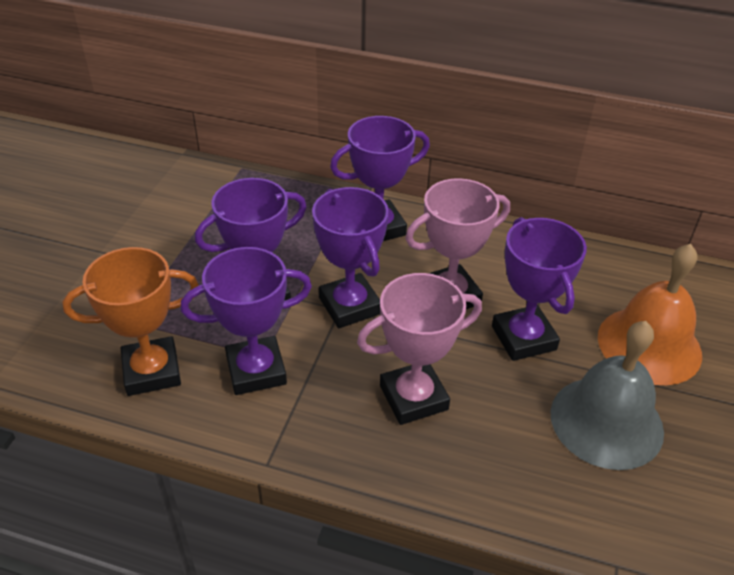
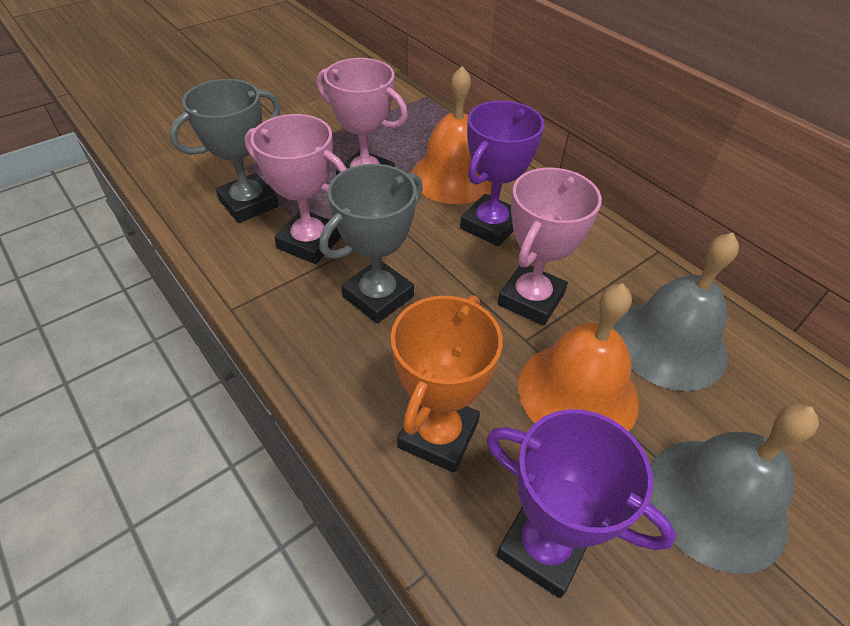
grey bell: [551,321,664,470] = 1 -> [614,233,739,391] [650,404,819,574] = 2
grey trophy: none = 0 -> [169,79,281,223] [319,164,423,323] = 2
orange bell: [598,244,702,385] = 1 -> [412,66,492,204] [518,284,639,432] = 2
pink trophy: [357,273,482,425] [405,178,510,309] = 2 -> [244,114,347,264] [317,58,408,175] [498,168,602,326] = 3
purple trophy: [180,247,312,395] [195,178,307,301] [312,187,389,328] [330,116,430,241] [492,217,587,361] = 5 -> [460,100,545,247] [486,409,676,598] = 2

